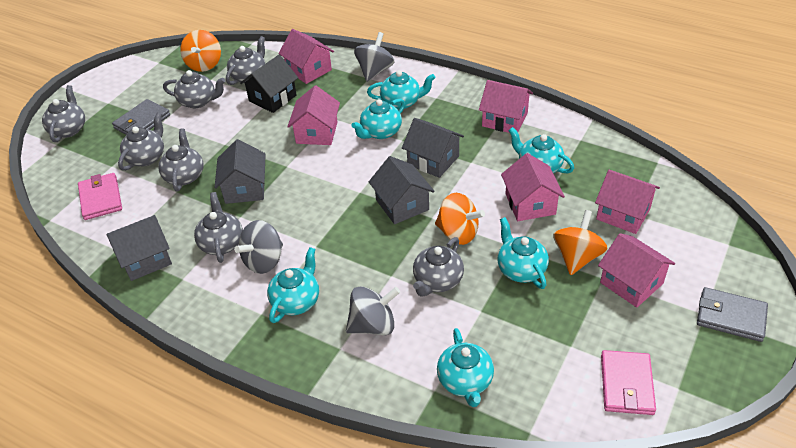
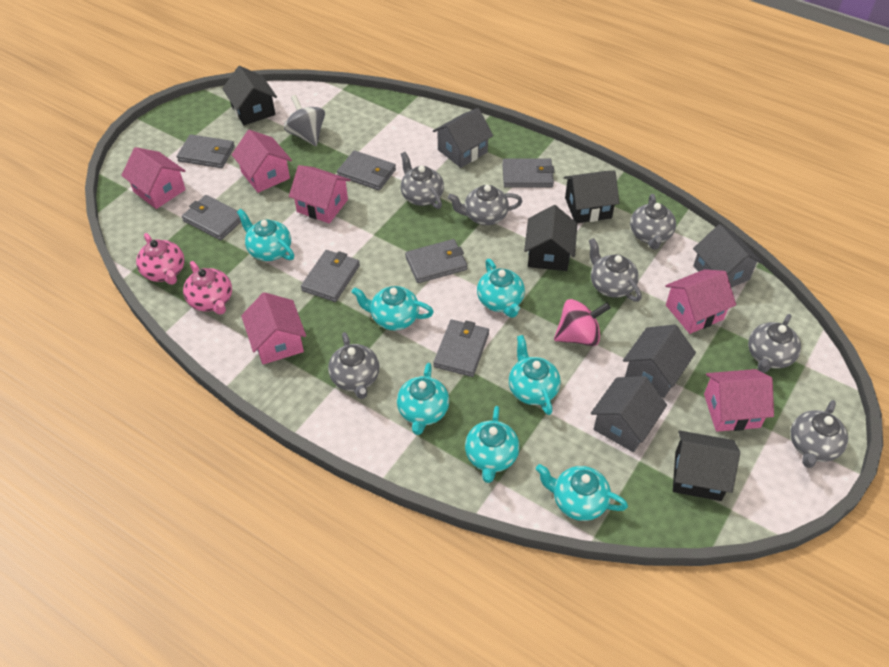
black house: [240,55,298,113] = 1 -> [222,66,277,125] [524,205,577,271] [564,171,620,223] [673,430,740,501] = 4
grey spinning top: [234,220,283,274] [346,286,400,336] [354,32,394,82] = 3 -> [284,95,325,146] = 1
grey wallet: [112,99,170,135] [697,287,768,342] = 2 -> [177,134,235,168] [182,195,241,240] [301,250,360,302] [337,150,396,191] [405,239,468,283] [433,320,489,377] [503,158,554,188] = 7
orange spinning top: [180,30,221,72] [435,193,485,245] [553,210,608,275] = 3 -> none = 0
pink spinning top: none = 0 -> [554,299,611,346] = 1
pink teapot: none = 0 -> [136,233,184,285] [183,261,232,315] = 2
pink wallet: [78,173,122,220] [601,350,656,415] = 2 -> none = 0
turquoise teapot: [267,247,319,323] [351,99,405,139] [367,70,436,109] [437,328,494,407] [497,217,549,289] [508,127,574,173] = 6 -> [237,209,294,261] [352,286,434,330] [397,363,449,435] [465,406,519,483] [477,259,525,318] [509,335,561,415] [536,464,628,521] = 7

